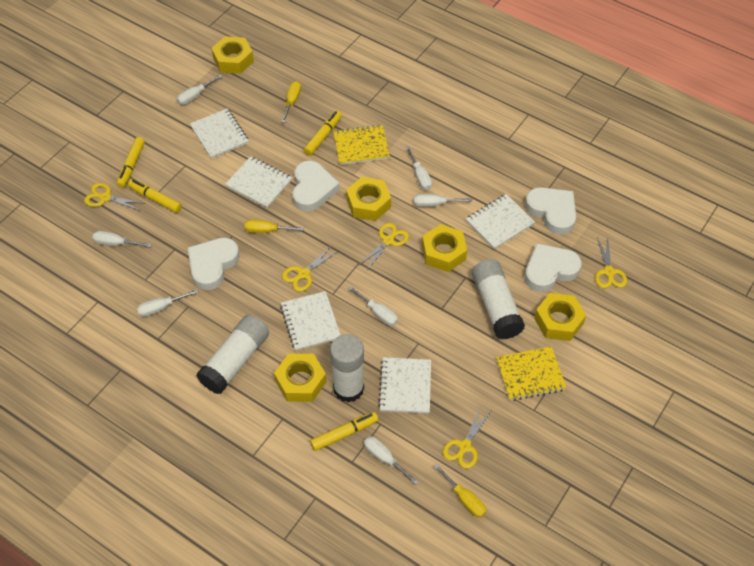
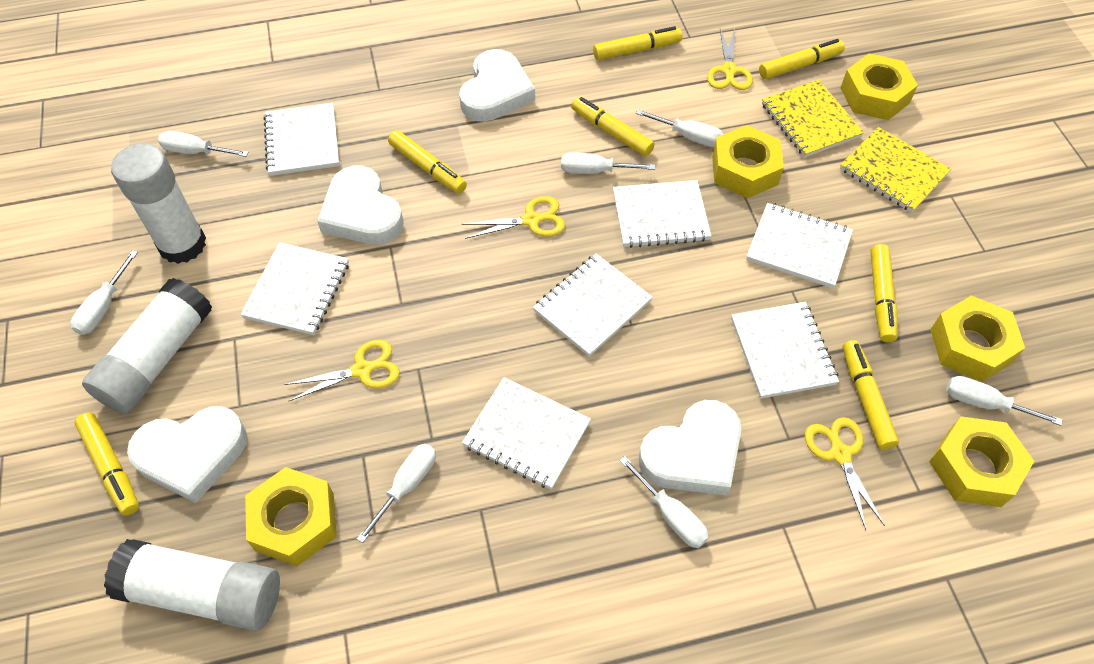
white notebook: [190,109,249,159] [225,156,292,208] [280,291,340,351] [378,357,431,414] [466,194,535,249] = 5 -> [240,242,349,335] [264,103,339,176] [462,377,591,490] [533,254,653,357] [613,180,711,248] [731,302,839,399] [746,203,853,288] = 7
yellow marker: [116,137,145,188] [128,179,182,213] [304,111,342,156] [310,412,378,451] = 4 -> [74,413,139,516] [388,130,467,194] [571,97,655,156] [593,26,682,60] [759,39,845,79] [843,340,899,450] [870,244,898,342] = 7
yellow scissors: [84,183,143,211] [282,246,338,292] [359,223,409,269] [443,407,491,469] [595,237,627,288] = 5 -> [284,340,400,401] [462,196,565,239] [707,29,753,90] [805,417,885,530] = 4
yellow screwdriver: [245,219,304,233] [281,81,301,123] [434,464,487,518] = 3 -> none = 0

